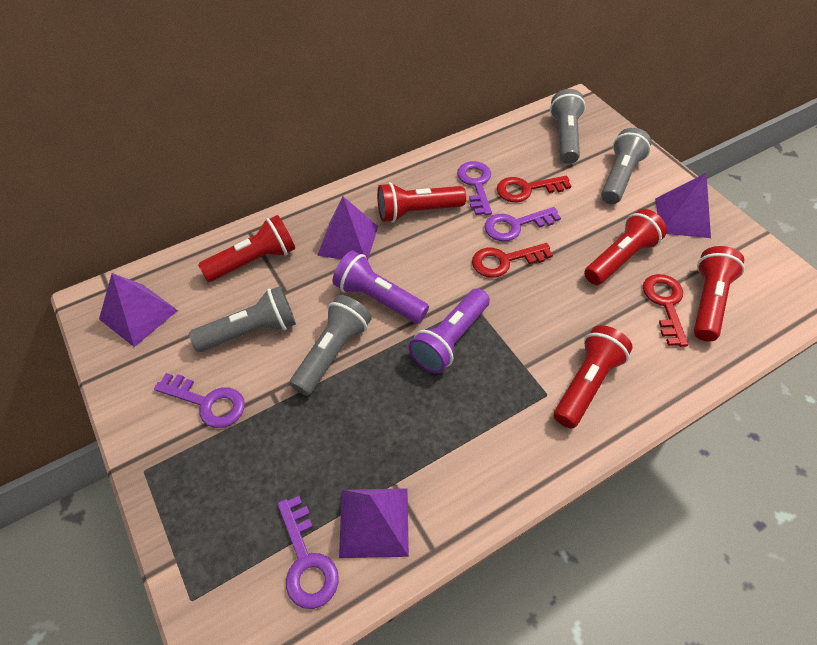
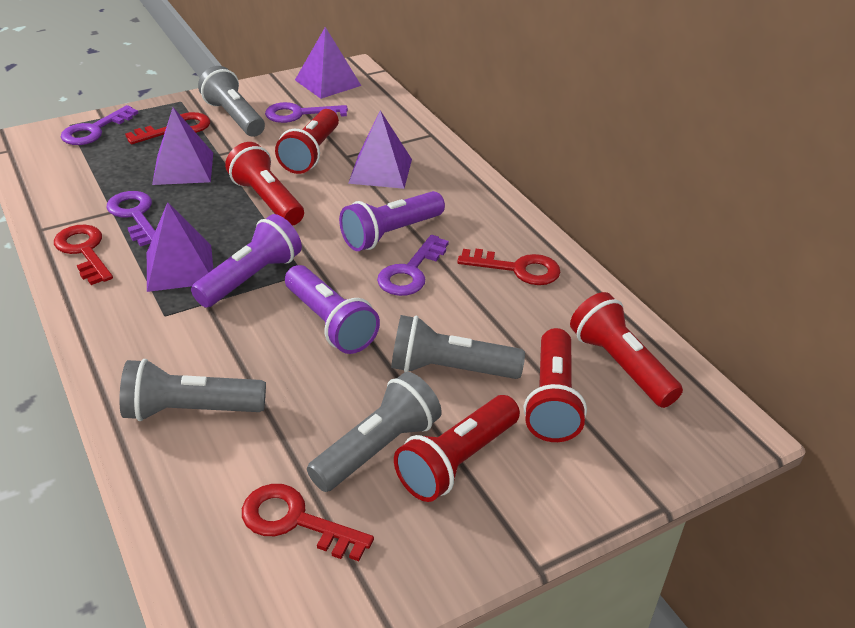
purple flashlight: [333,251,429,324] [409,288,490,373] = 2 -> [191,214,302,308] [285,265,380,354] [339,191,445,251] = 3
red key: [472,243,553,278] [497,176,571,202] [643,274,688,347] = 3 -> [54,225,113,285] [125,112,210,144] [242,484,374,561] [457,249,561,285] = 4

